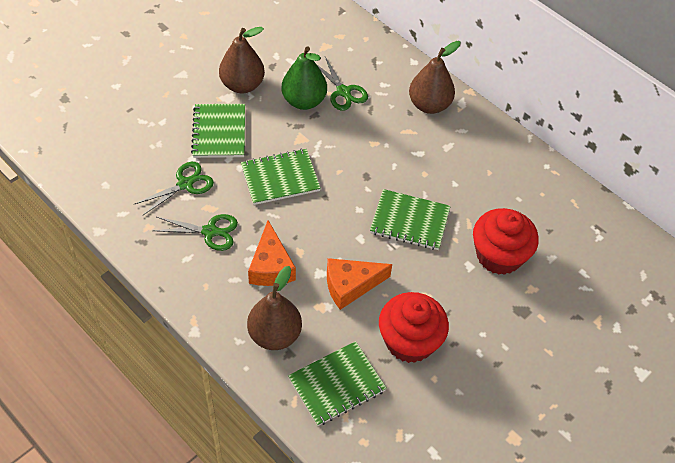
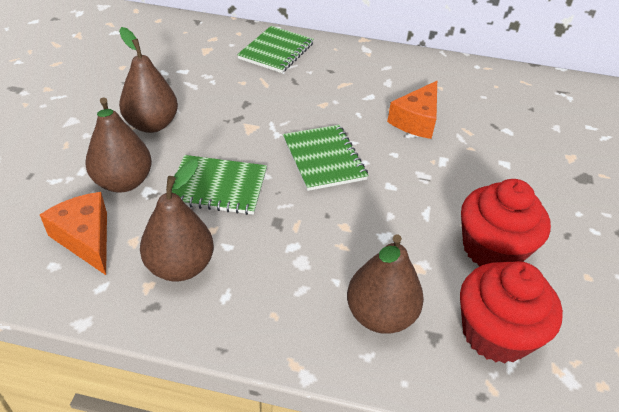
brown pear: [219,27,265,93] [247,266,302,350] [409,41,460,114] = 3 -> [85,97,152,193] [119,27,178,133] [140,159,214,281] [347,234,424,334] = 4
green notebook: [191,104,245,158] [241,149,321,205] [288,341,387,426] [370,189,451,250] = 4 -> [172,155,267,215] [237,26,314,73] [283,125,368,191] = 3
green pear: [281,46,327,110] = 1 -> none = 0
green scissors: [133,162,214,216] [152,214,238,251] [317,57,368,111] = 3 -> none = 0

